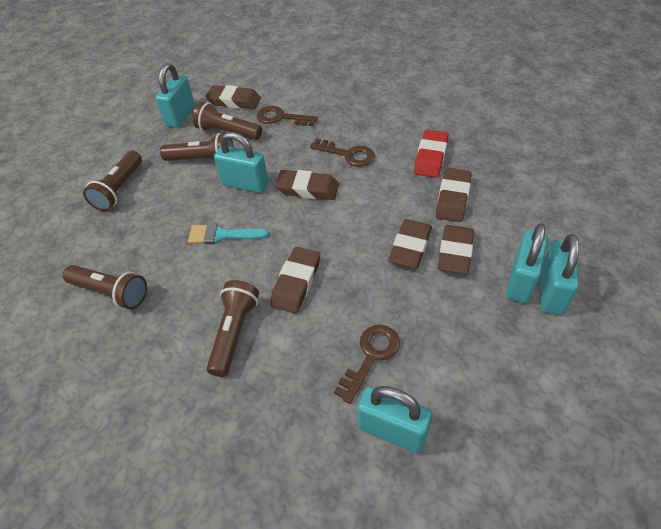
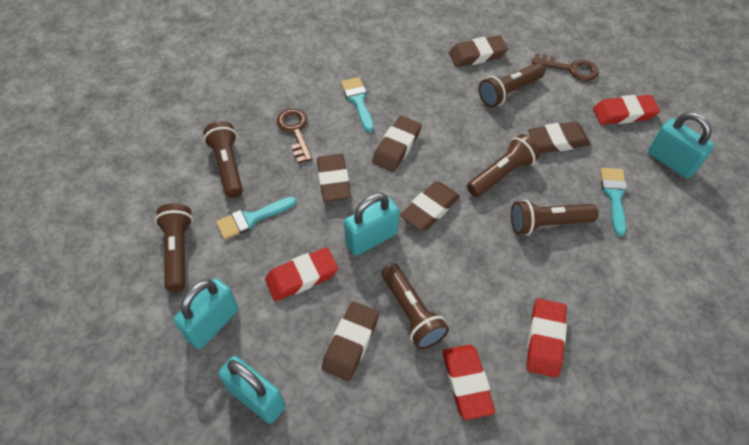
brown flashlight: [63,265,147,310] [83,151,142,211] [160,133,234,161] [193,102,262,140] [207,280,259,377] = 5 -> [155,203,193,292] [203,121,243,198] [381,263,449,349] [467,134,540,197] [479,63,545,107] [511,200,598,235] = 6
brown key: [256,106,318,126] [310,138,375,167] [334,325,400,404] = 3 -> [277,108,313,163] [532,53,599,81] = 2
red eraser: [414,129,449,178] = 1 -> [265,247,338,301] [443,344,495,420] [526,299,567,377] [593,95,660,125] = 4
turquoise brush: [188,224,269,244] = 1 -> [216,197,296,240] [341,77,374,132] [600,168,627,236] = 3
turquoise padlock: [155,63,195,128] [214,132,268,193] [358,386,432,453] [506,223,548,303] [540,234,579,315] = 5 -> [173,278,239,349] [218,356,286,424] [344,193,399,256] [648,112,714,178] = 4

